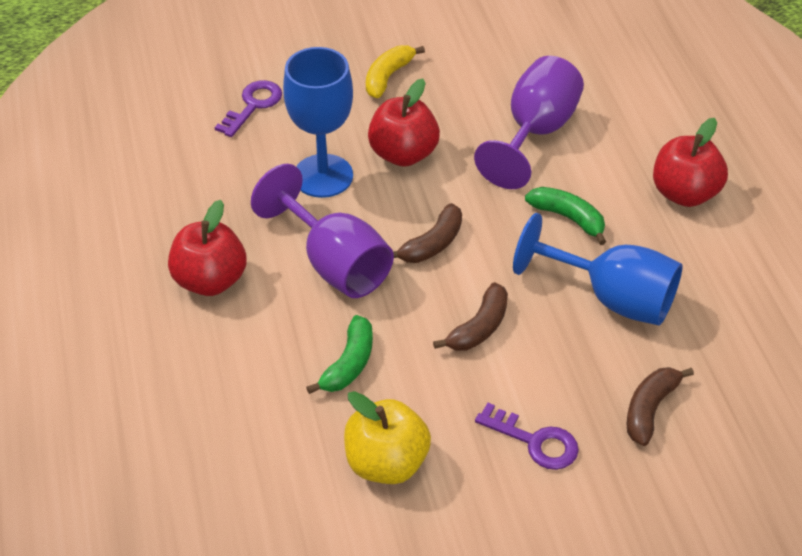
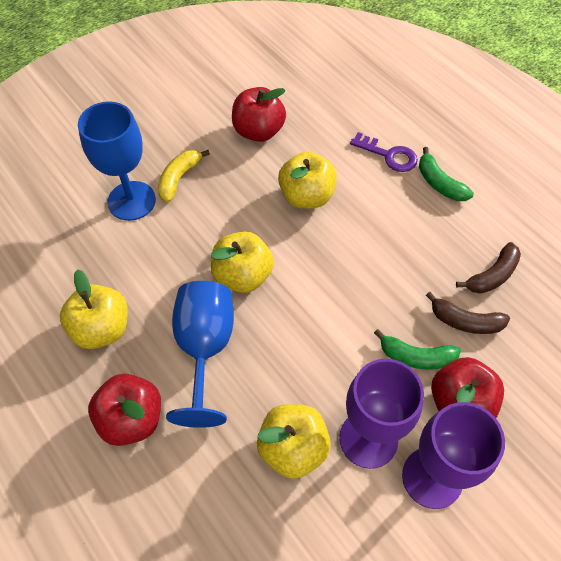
brown banana: [393,203,462,263] [433,282,508,351] [627,367,694,446] = 3 -> [426,292,510,334] [456,242,521,294] = 2
purple key: [215,80,282,137] [475,403,579,470] = 2 -> [350,132,418,172] = 1
yellow apple: [344,391,431,484] = 1 -> [60,269,128,349] [211,231,274,293] [257,404,331,479] [278,152,337,209] = 4

